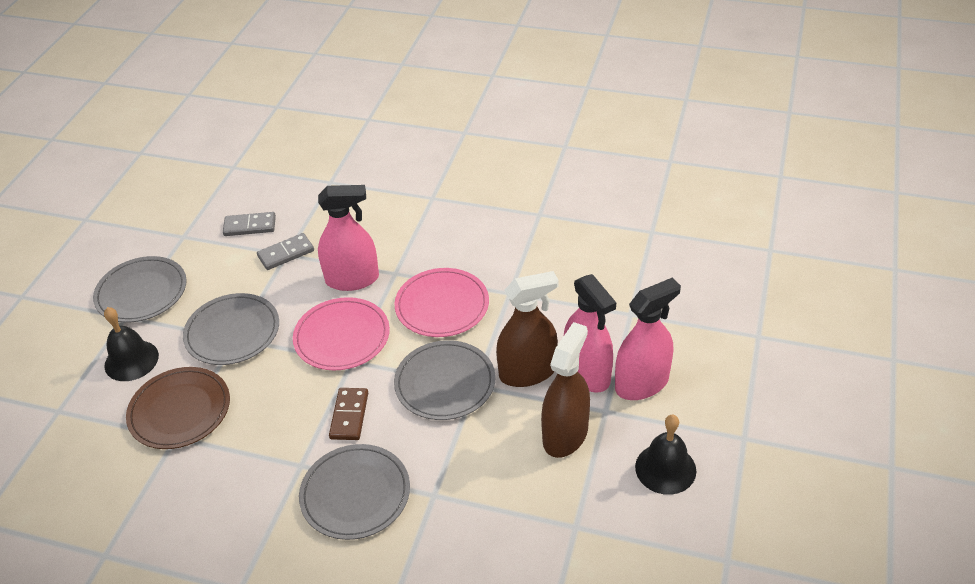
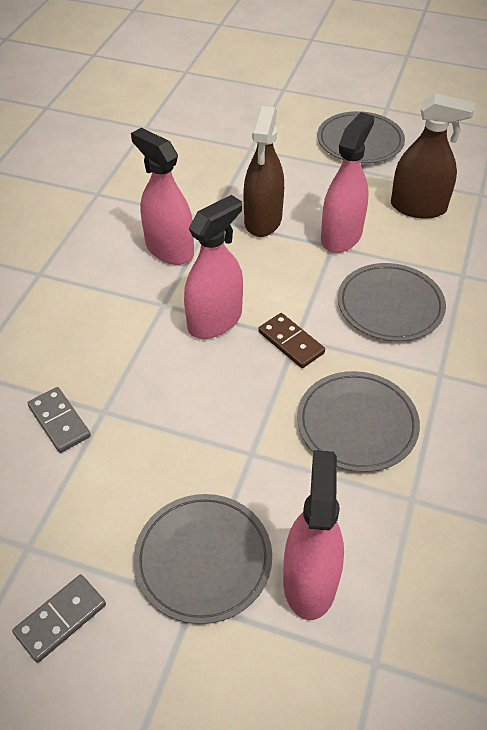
black bell: [104,307,159,381] [635,415,696,495] = 2 -> none = 0
brown plate: [126,367,230,449] = 1 -> none = 0
pink plate: [293,297,390,370] [395,268,489,337] = 2 -> none = 0
pink spray bottle: [318,185,379,291] [564,274,616,393] [615,278,681,400] = 3 -> [131,128,194,265] [184,195,243,339] [283,450,344,620] [321,112,374,253] = 4

